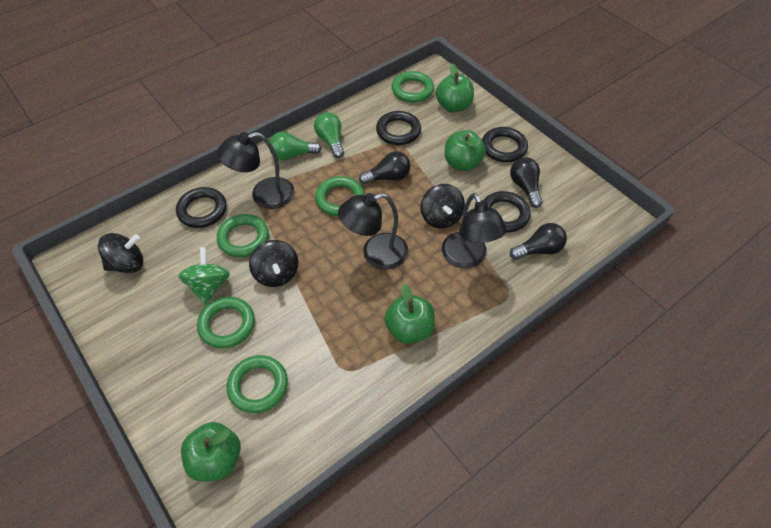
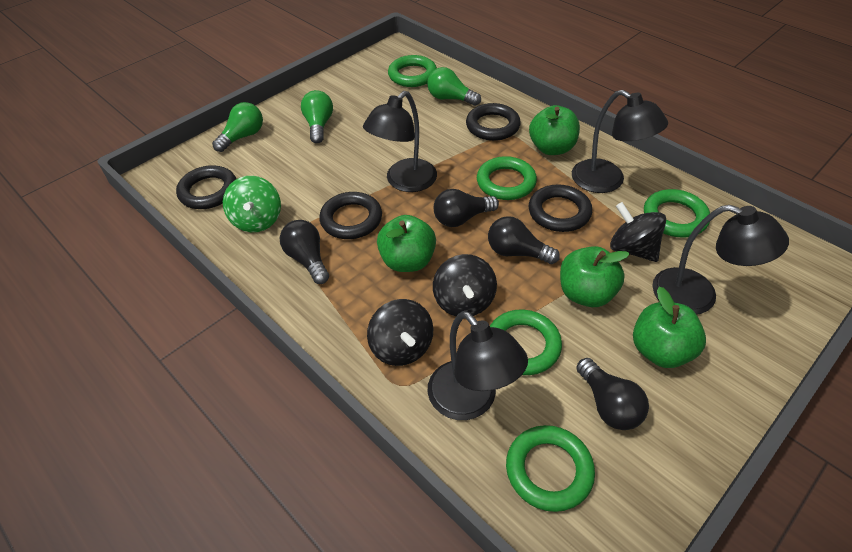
black lamp: [217,132,294,209] [338,193,408,270] [442,193,507,268] = 3 -> [363,91,437,192] [428,311,528,420] [572,90,668,193] [652,205,789,315] = 4
black light bulb: [359,151,410,185] [510,157,543,208] [510,223,567,260] = 3 -> [280,220,329,284] [434,189,499,227] [488,216,560,264] [576,358,649,430] = 4
green light bulb: [269,132,322,160] [314,112,344,158] = 2 -> [212,102,263,152] [301,90,333,143] [427,67,481,106] = 3

